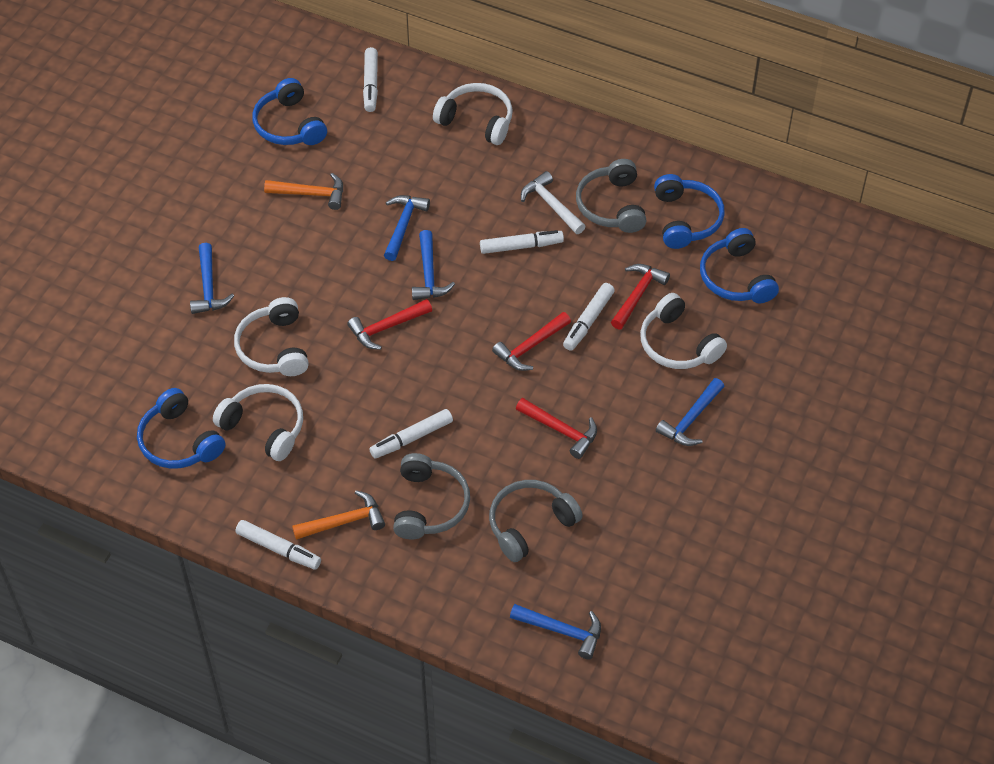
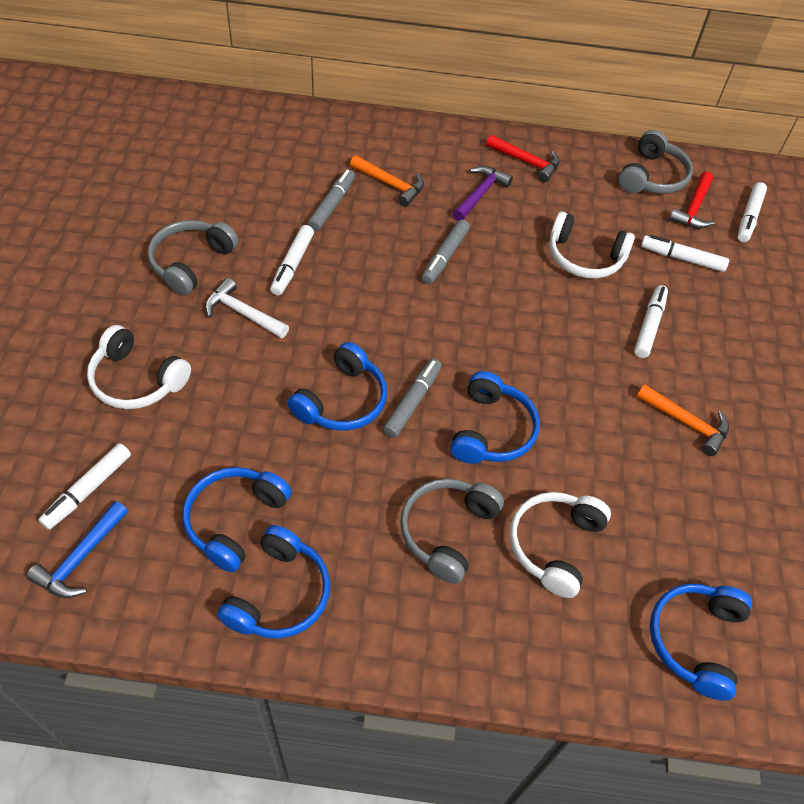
blue hammer: [190,243,234,314] [384,195,430,261] [412,230,455,300] [510,604,601,659] [656,378,725,446] = 5 -> [27,501,128,598] = 1
blue headphones: [137,388,225,469] [252,78,327,145] [654,174,725,249] [700,228,779,303] = 4 -> [183,467,292,572] [217,525,331,639] [287,342,387,431] [450,371,540,464] [650,584,752,701] = 5
grey marker: none = 0 -> [308,169,355,231] [383,359,442,438] [422,220,470,284] = 3
purple hammer: none = 0 -> [453,166,513,221] = 1
red hammer: [347,299,432,350] [492,312,571,371] [516,398,597,459] [611,264,670,329] = 4 -> [486,135,560,183] [669,172,715,229] = 2
white headphones: [213,384,303,461] [234,297,309,376] [433,83,513,145] [640,293,727,369] = 4 -> [87,325,191,409] [510,492,611,598] [549,211,635,279] = 3

